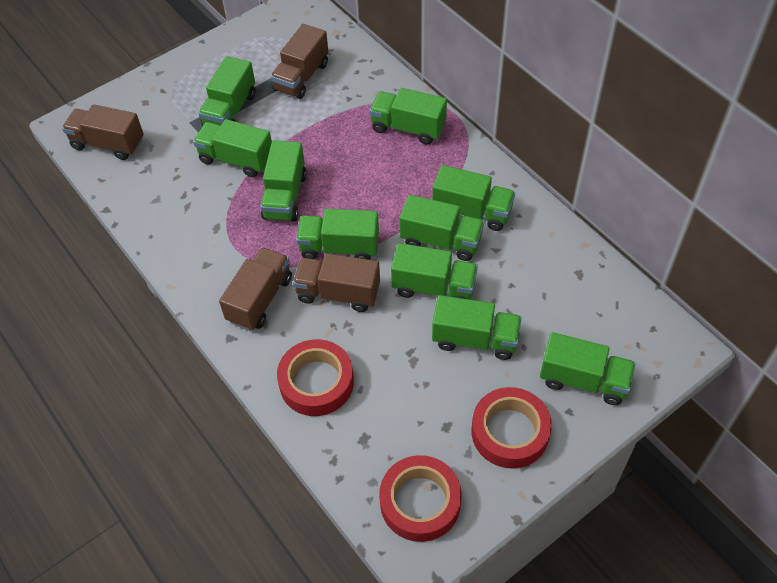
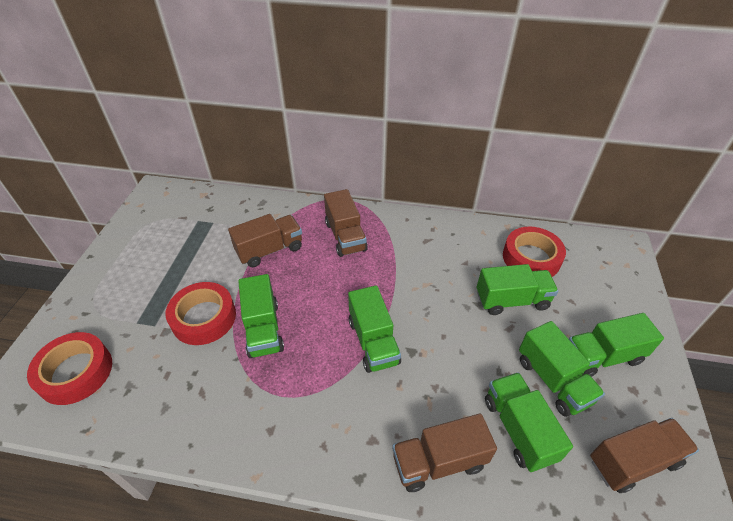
green truck: [193,119,272,177] [199,56,255,126] [260,140,307,222] [296,209,379,260] [369,88,447,145] [391,243,478,300] [400,195,484,261] [432,165,515,231] [432,295,522,360] [540,332,636,405] = 10 -> [238,274,284,358] [348,285,401,373] [477,264,558,315] [485,372,573,472] [519,321,605,417] [569,313,664,377] = 6

